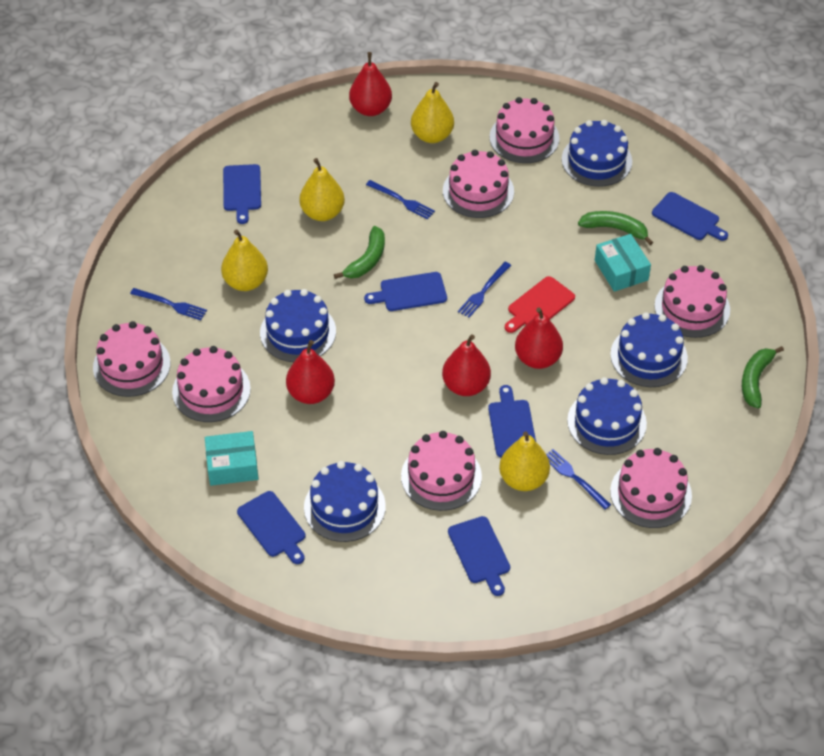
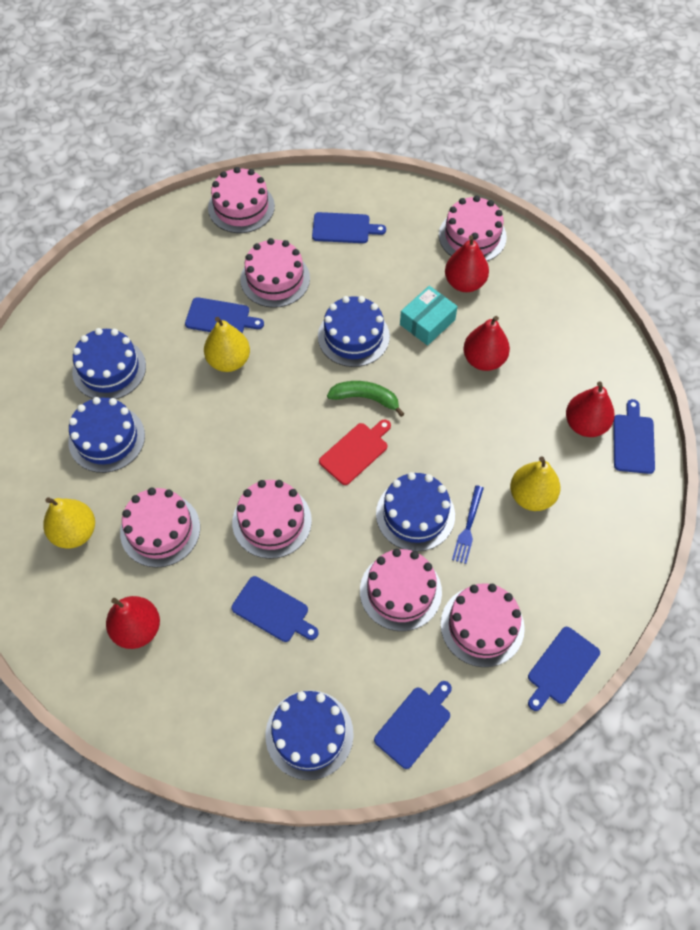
blue fork: [130,288,207,320] [366,180,435,220] [458,262,511,318] [546,449,611,510] = 4 -> [452,485,484,564] = 1
green banana: [334,226,385,279] [578,211,653,245] [742,346,784,409] = 3 -> [327,381,404,417] = 1
turquoise box: [205,431,259,486] [595,234,651,292] = 2 -> [400,286,458,346] = 1
yellow pear: [221,230,268,291] [299,158,345,221] [411,82,454,143] [499,431,550,491] = 4 -> [43,497,95,549] [204,317,250,372] [510,456,560,511] = 3

